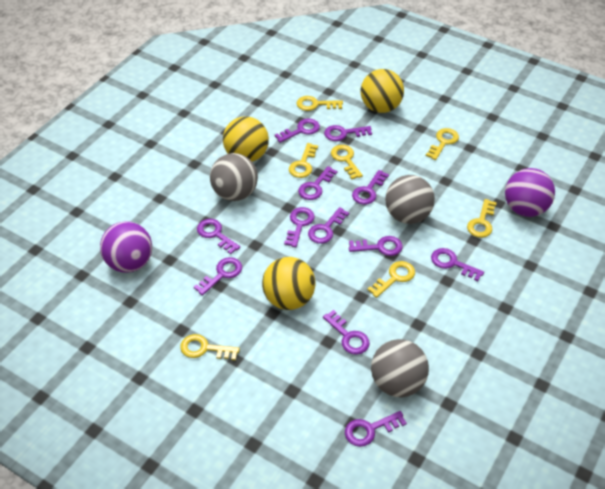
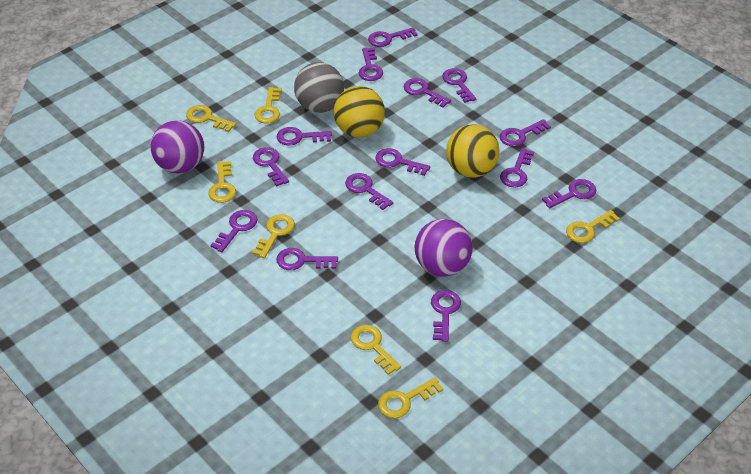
grey ball: [210,153,258,201] [371,339,429,397] [385,175,435,224] = 3 -> [294,62,344,113] = 1
purple key: [194,257,242,296] [197,219,240,254] [275,119,320,143] [284,207,315,247] [298,166,337,200] [308,207,349,244] [323,310,370,355] [324,125,372,141] [345,411,407,447] [349,236,403,256] [352,170,389,205] [431,248,484,281] = 12 -> [210,210,258,252] [253,147,289,187] [276,127,332,146] [276,248,338,270] [345,173,393,210] [359,48,383,81] [368,27,418,47] [375,148,430,176] [404,78,451,108] [431,290,461,342] [442,68,476,103] [500,119,551,147] [500,148,534,188] [542,179,597,208] = 14
yellow ball: [223,117,269,162] [262,257,316,310] [361,69,404,113] = 3 -> [334,86,385,138] [446,124,499,178] = 2

